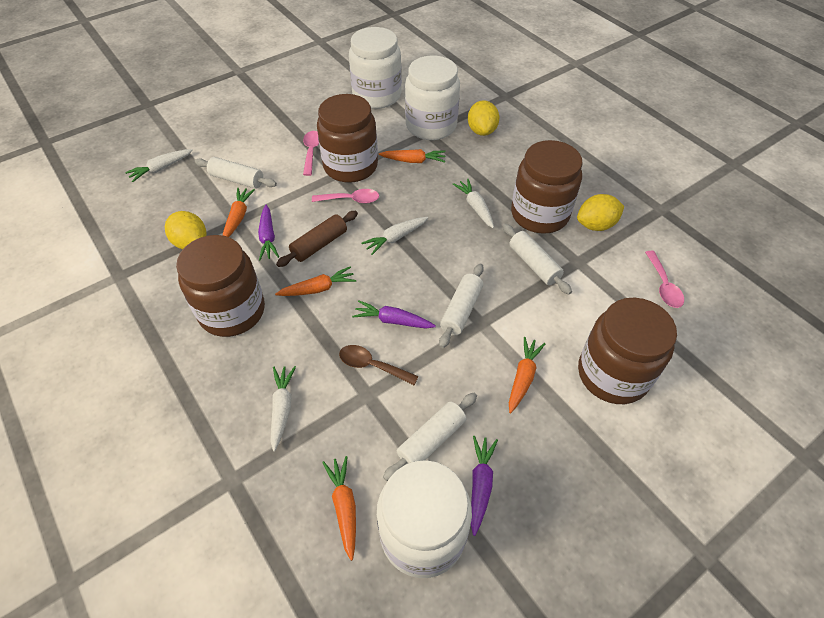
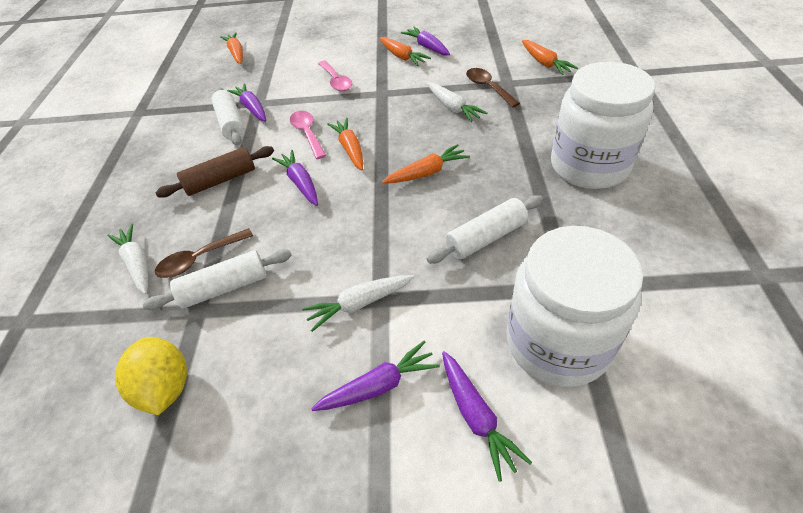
brown jar: [176,235,265,337] [317,94,378,183] [511,140,583,234] [578,298,677,404] = 4 -> none = 0
brown spoon: [339,345,419,385] = 1 -> [155,228,253,278] [466,68,520,107] = 2
pink spoon: [303,131,319,176] [312,189,379,204] [645,251,684,308] = 3 -> [290,111,326,159] [318,60,352,91] = 2
purple carrot: [258,205,279,260] [352,300,436,329] [471,436,498,536] = 3 -> [227,83,266,122] [272,150,318,206] [311,341,440,411] [401,27,450,55] [442,351,532,482] = 5
white carrot: [125,149,193,182] [271,366,296,451] [361,217,428,255] [453,179,494,228] = 4 -> [108,224,148,295] [302,275,414,332] [428,83,487,122] = 3
white jar: [349,27,402,109] [377,460,472,578] [405,56,460,140] = 3 -> [506,226,643,387] [551,62,655,189] = 2
white rolling pin: [195,157,277,189] [383,393,477,481] [439,264,484,348] [503,224,572,295] = 4 -> [143,249,292,310] [211,87,245,146] [427,195,543,264] = 3
yellow lemon: [165,211,207,249] [468,100,500,136] [577,194,624,231] = 3 -> [115,337,187,415] = 1

